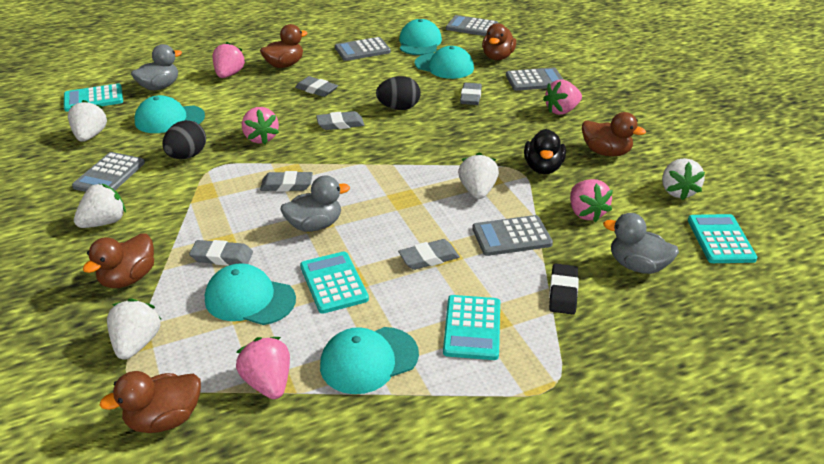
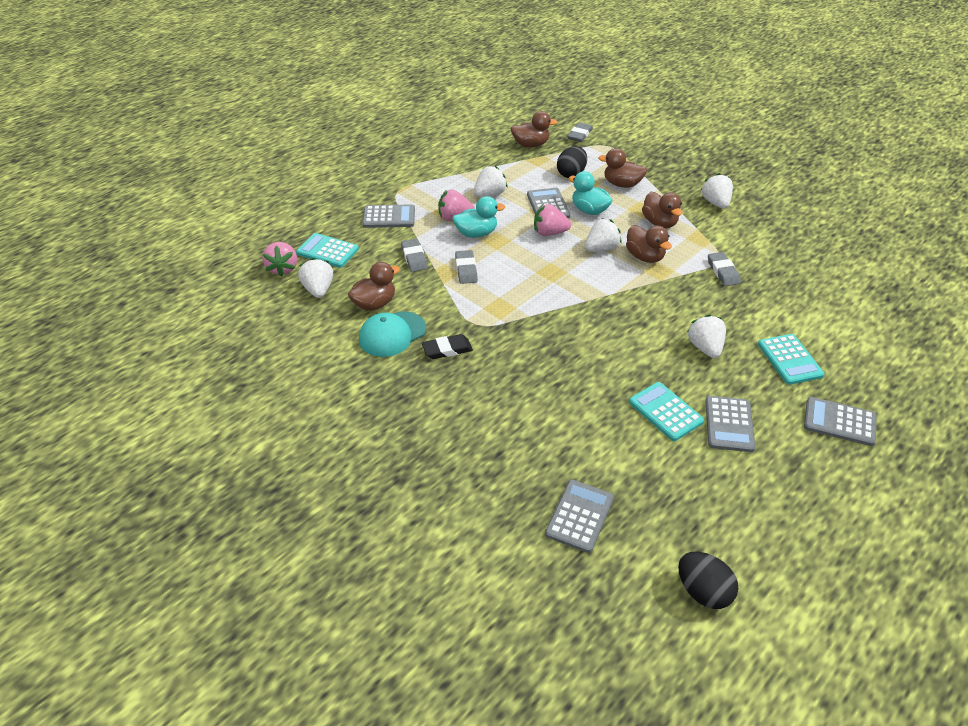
black duck: [524,129,566,174] = 1 -> none = 0
grey duck: [131,44,182,91] [281,175,350,232] [603,213,679,274] = 3 -> none = 0
grey eraser: [189,240,253,266] [260,171,313,192] [295,76,338,97] [316,111,364,130] [398,239,460,270] [460,83,482,105] = 6 -> [401,239,428,272] [455,250,478,284] [567,122,593,142] [708,252,741,286] = 4
pink strawberry: [212,42,246,78] [236,337,290,399] [242,107,279,144] [543,80,582,115] [570,179,613,222] = 5 -> [263,242,297,277] [438,189,475,221] [534,204,571,236] = 3
turquoise calculator: [64,83,123,112] [300,252,369,314] [443,295,500,360] [688,214,757,263] = 4 -> [296,233,359,268] [629,382,704,441] [758,334,825,385] = 3
turquoise cap: [135,95,205,133] [205,263,296,325] [320,327,419,394] [399,19,442,55] [415,46,474,79] = 5 -> [359,311,426,357] = 1
turquoise duck: none = 0 -> [452,196,505,238] [569,171,613,215] = 2

